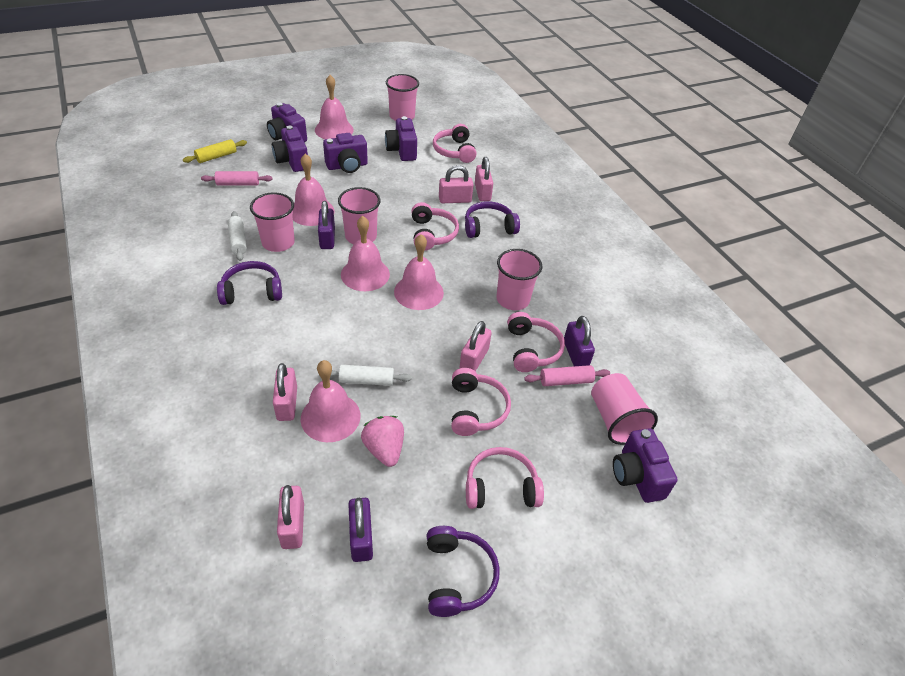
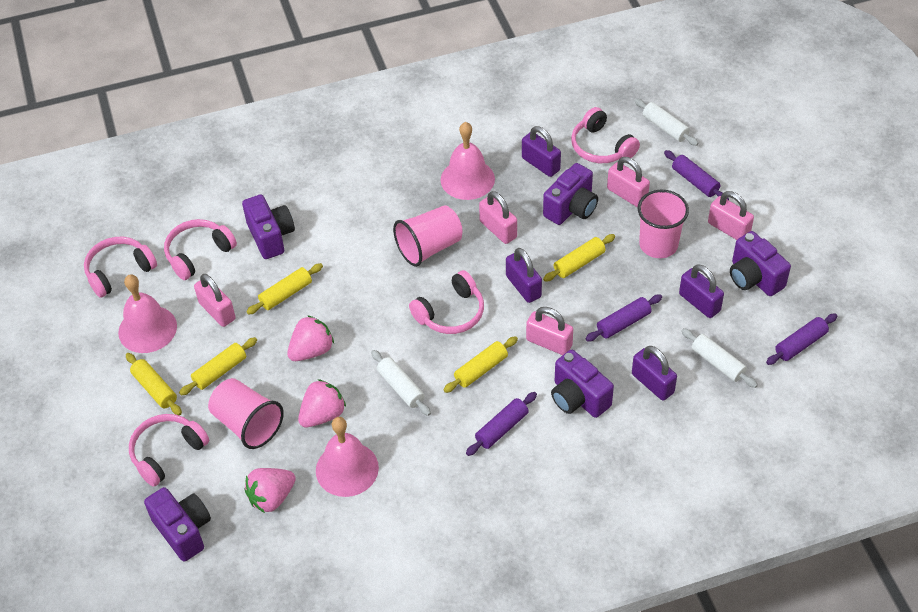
pink bell: [293,154,335,226] [301,360,361,442] [315,75,354,139] [341,216,390,291] [394,234,444,310] = 5 -> [118,274,177,353] [316,417,379,497] [441,122,495,200] = 3
pink cup: [250,192,295,252] [338,187,381,244] [386,74,419,121] [496,249,542,310] [591,373,658,445] = 5 -> [208,378,284,449] [393,205,462,267] [638,190,689,258] = 3
pink rolling pin: [201,171,273,186] [524,365,610,386] = 2 -> none = 0
pink strawberry: [361,416,404,467] = 1 -> [245,468,296,513] [287,315,334,361] [298,379,346,427] = 3
purple headphones: [217,261,282,305] [427,526,500,617] [465,201,520,238] = 3 -> none = 0
purple padlock: [318,201,335,249] [348,497,373,562] [564,316,595,366] = 3 -> [506,248,542,303] [522,126,561,177] [632,346,677,401] [679,264,724,318] = 4
purple rolling pin: none = 0 -> [466,392,537,456] [585,295,662,341] [664,150,729,200] [766,313,837,365] = 4
white rolling pin: [228,211,247,261] [331,365,412,386] = 2 -> [371,350,431,416] [634,99,699,146] [681,328,758,388] = 3
yellow rolling pin: [183,139,247,163] = 1 -> [126,353,182,415] [179,337,257,396] [246,263,323,315] [444,336,518,393] [543,234,615,282] = 5

